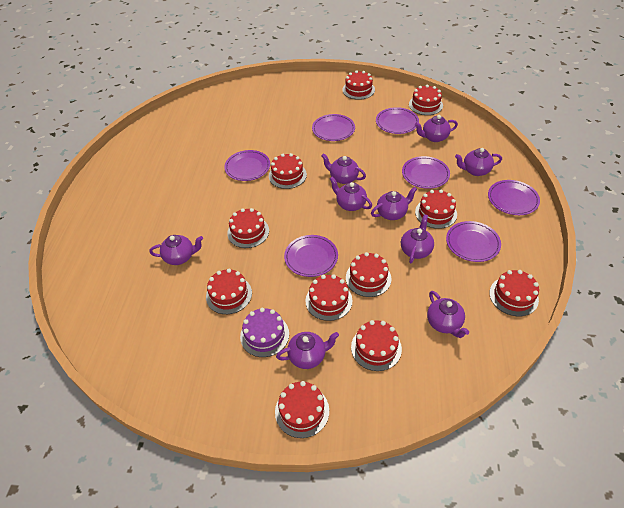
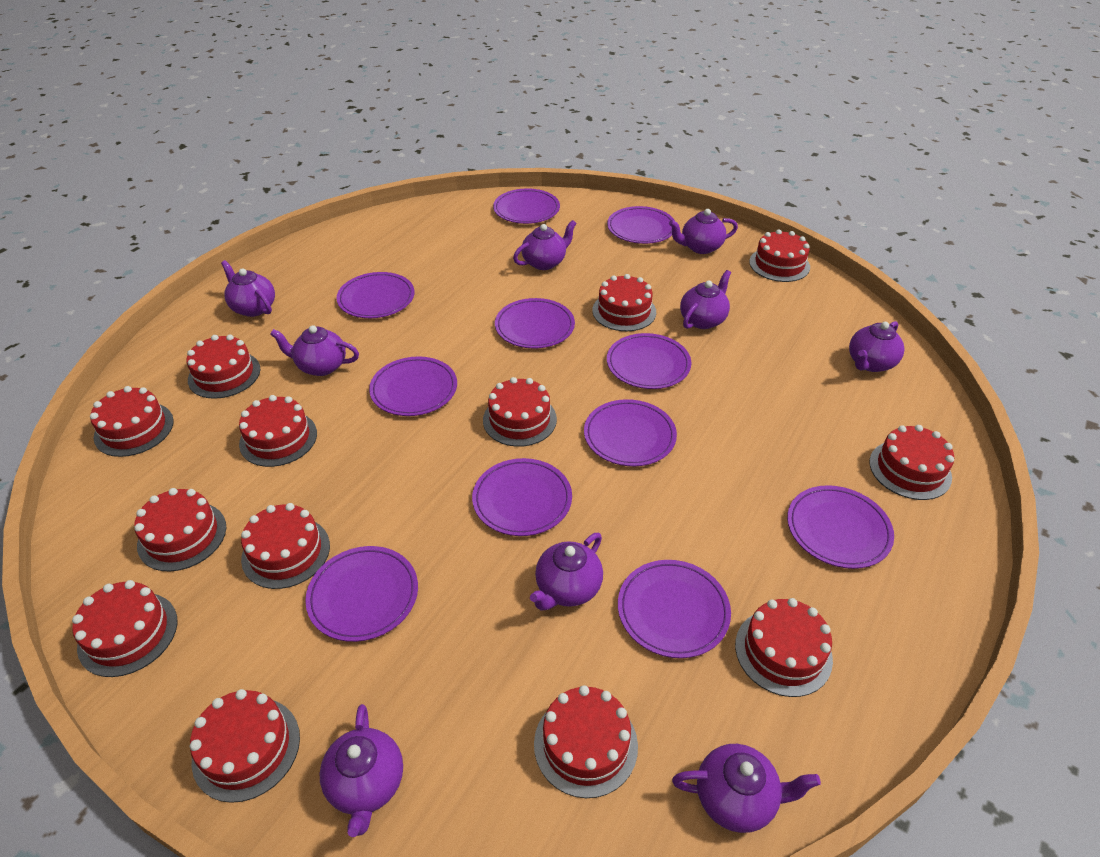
purple cake: [240,308,289,357] = 1 -> none = 0
purple plate: [224,150,270,181] [284,235,338,277] [312,114,355,141] [376,107,419,134] [402,156,450,189] [446,221,501,262] [488,180,540,215] = 7 -> [305,546,418,642] [337,272,414,318] [369,356,457,416] [472,458,572,536] [493,188,560,224] [495,298,575,349] [584,399,677,466] [607,206,675,244] [607,333,691,389] [618,560,731,658] [787,485,894,569] = 11
red cake: [206,269,252,314] [227,208,269,248] [269,153,307,189] [275,381,329,438] [305,275,352,321] [342,70,375,100] [346,252,391,297] [351,320,402,371] [409,85,443,115] [415,190,457,229] [489,270,539,316] = 11 -> [72,580,177,677] [90,386,174,457] [134,488,226,571] [187,335,260,399] [190,689,300,803] [239,395,317,467] [241,503,330,589] [483,377,557,447] [534,685,638,798] [592,274,656,331] [735,598,833,697] [749,229,810,282] [869,425,954,500] = 13

